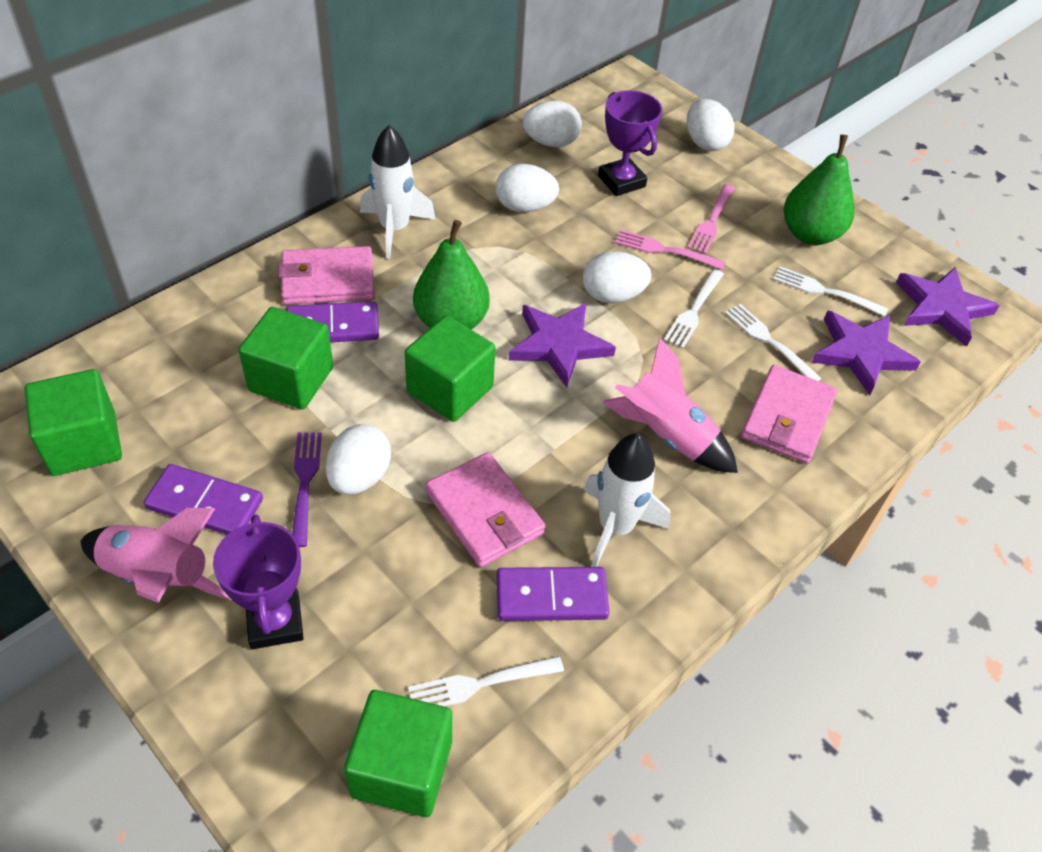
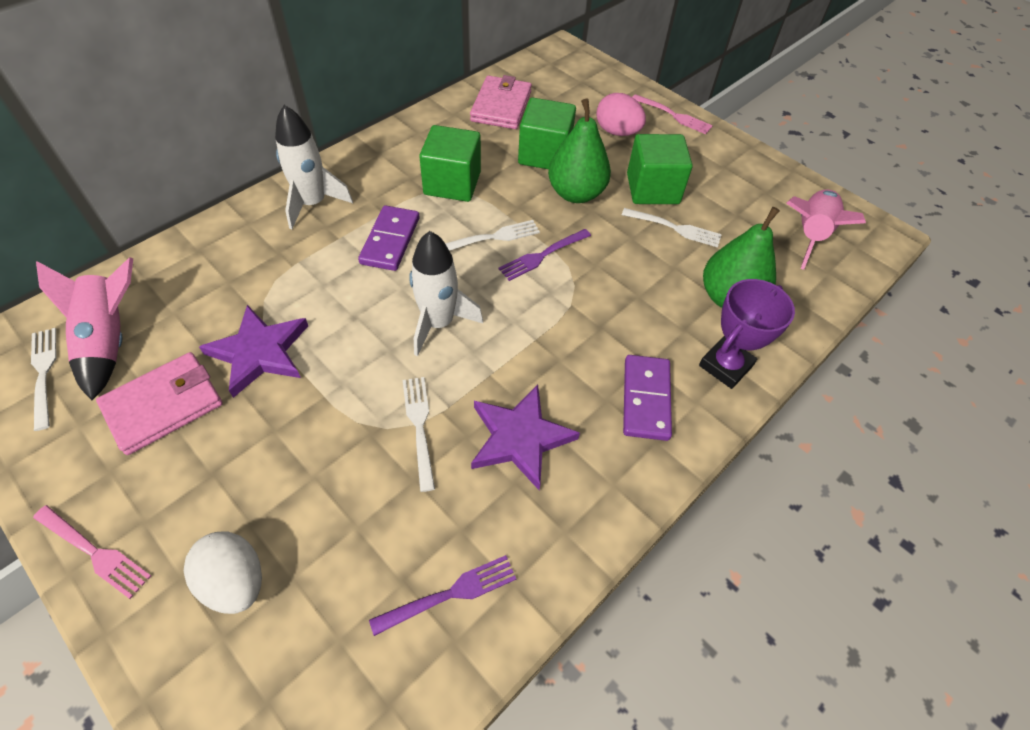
green cube: [25,369,122,476] [238,307,333,409] [344,690,452,817] [405,316,496,422] = 4 -> [419,125,481,202] [518,98,576,169] [627,134,693,204] = 3
pink egg: none = 0 -> [596,93,646,136] = 1
pink wallet: [278,246,375,304] [425,452,546,567] [741,365,837,464] = 3 -> [96,352,223,455] [470,75,532,129] = 2
purple domino: [144,464,263,535] [286,301,379,342] [497,567,609,621] = 3 -> [358,205,419,271] [623,355,672,441] = 2
purple fork: [292,432,322,547] = 1 -> [369,555,516,636] [499,229,591,281] = 2
purple star: [509,303,616,387] [812,310,921,395] [896,267,1000,347] = 3 -> [199,305,308,398] [471,385,580,490] = 2
purple trophy: [213,514,304,649] [598,90,662,196] = 2 -> [699,279,795,389] = 1
white egg: [326,424,391,495] [496,164,559,212] [523,101,582,147] [583,251,651,303] [687,99,734,151] = 5 -> [184,531,262,614] = 1

